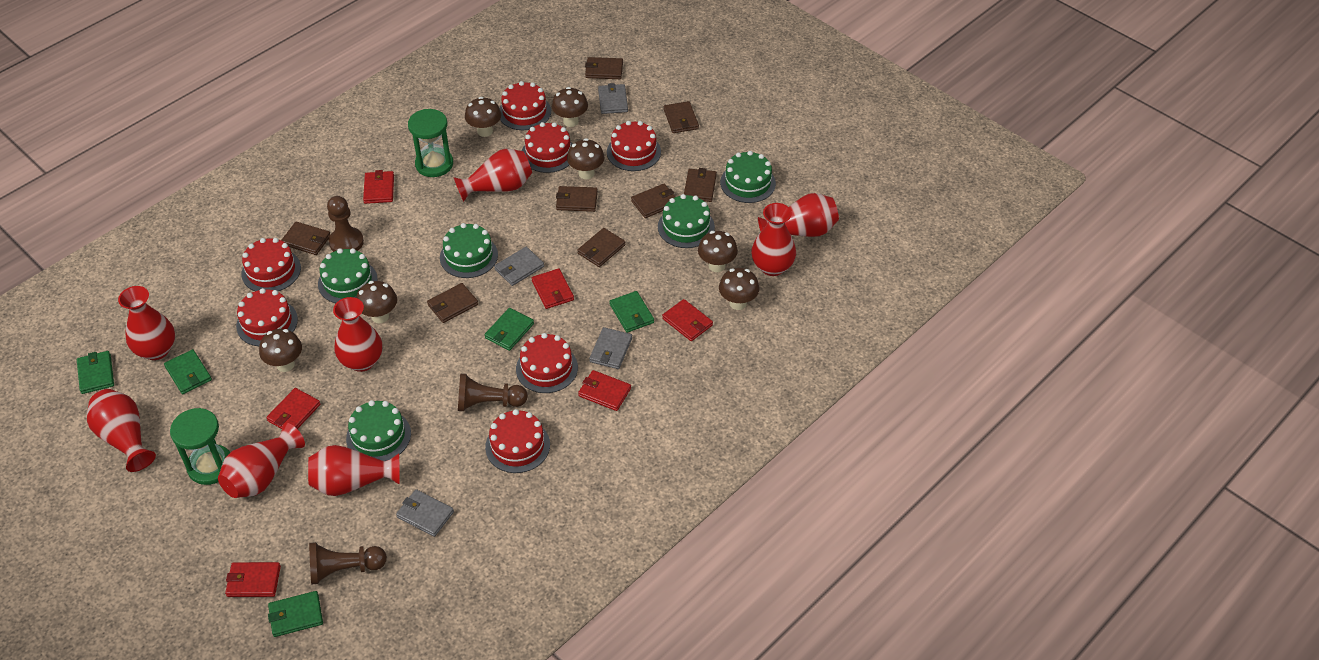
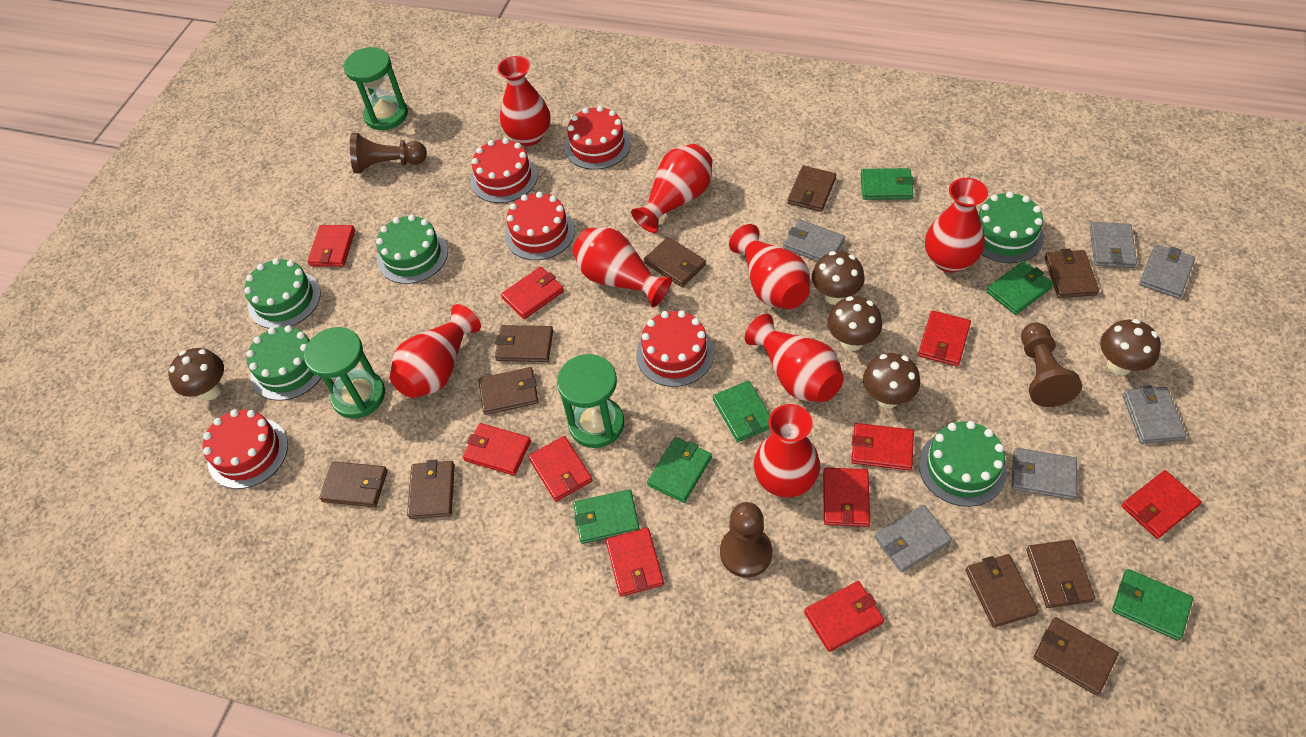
brown mushroom: [259,329,302,372] [356,281,397,323] [465,97,501,137] [552,87,588,127] [567,138,605,179] [698,231,738,272] [719,268,759,310] = 7 -> [168,348,224,400] [812,251,864,305] [828,296,882,351] [863,353,920,408] [1100,319,1161,376] = 5
brown wallet: [281,222,331,255] [427,283,478,323] [556,186,598,212] [577,228,626,267] [585,57,623,79] [631,184,675,218] [664,101,699,133] [684,168,717,202] = 8 -> [319,461,388,507] [407,460,455,519] [479,367,538,415] [495,325,553,362] [644,237,706,287] [787,166,836,212] [965,554,1039,628] [1026,540,1095,608] [1033,617,1119,695] [1045,249,1099,298] = 10
green hourglass: [170,408,230,485] [408,109,453,177] = 2 -> [304,327,385,419] [344,47,408,130] [557,354,624,448] = 3
green wallet: [77,351,114,394] [164,349,212,394] [268,591,323,637] [485,308,534,351] [609,291,654,333] = 5 -> [573,489,640,544] [647,437,712,503] [713,380,770,442] [860,168,914,200] [986,261,1054,315] [1112,569,1193,641] = 6
grey wallet: [396,489,454,537] [494,247,544,286] [589,327,632,369] [598,83,628,114] = 4 -> [783,219,845,262] [874,505,952,572] [1012,448,1077,500] [1090,222,1137,268] [1123,385,1187,444] [1139,244,1195,299] = 6
red cake: [236,288,298,346] [241,238,301,291] [485,409,550,473] [499,81,551,130] [516,333,578,393] [522,122,572,173] [607,121,661,171] = 7 -> [203,409,288,489] [471,138,538,203] [505,192,575,260] [565,106,631,170] [637,310,714,387] = 5
red wallet: [225,562,281,597] [266,388,320,429] [363,170,394,204] [532,268,574,309] [578,370,631,411] [662,299,713,341] = 6 -> [307,225,355,267] [462,423,531,476] [501,267,564,319] [528,436,592,502] [606,527,664,597] [804,581,884,652] [823,468,870,527] [851,423,914,471] [918,310,971,366] [1121,470,1202,539] = 10

